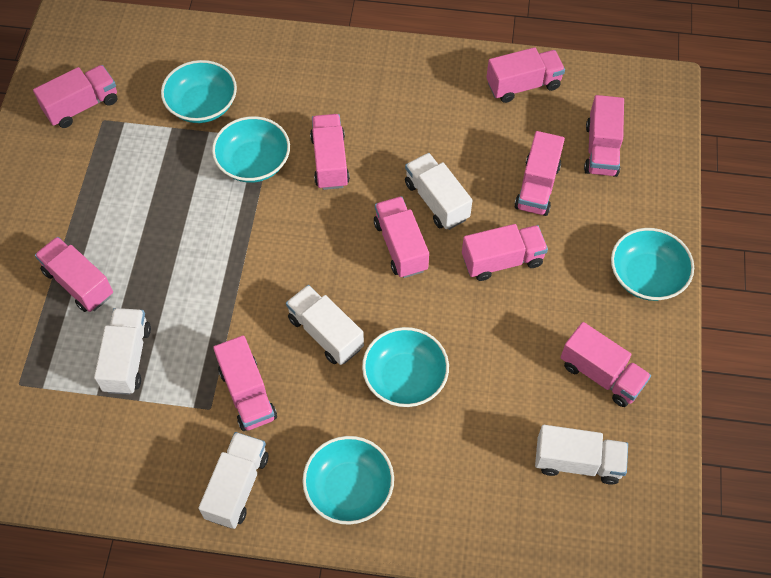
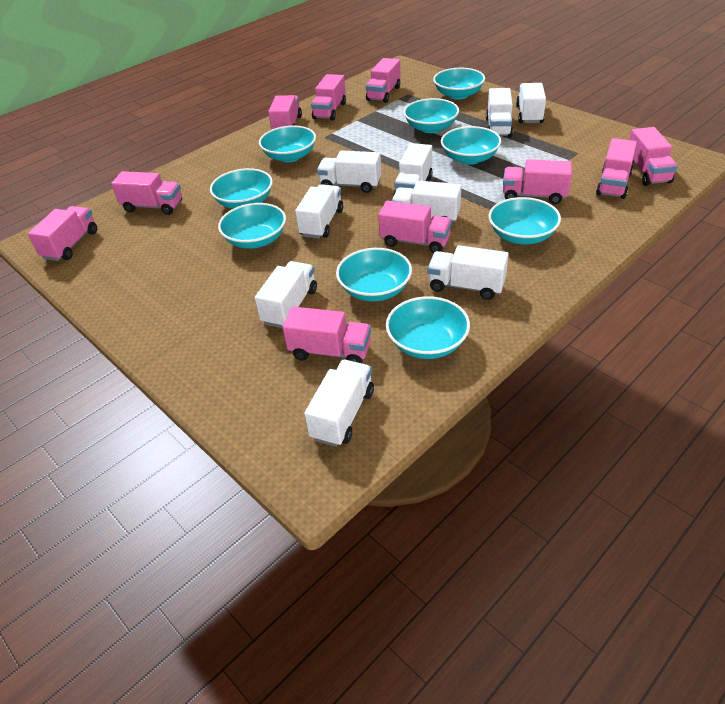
turquoise bowl: [161,60,237,123] [212,116,290,183] [302,436,394,525] [362,327,449,407] [611,228,694,301] = 5 -> [210,168,273,209] [218,203,286,249] [259,125,316,162] [336,248,412,302] [386,296,470,359] [404,98,459,133] [433,68,485,100] [441,126,501,165] [489,197,561,245] = 9
white truck: [94,308,151,395] [198,432,268,529] [286,285,364,365] [405,153,472,230] [535,425,628,485] = 5 -> [255,261,317,328] [295,184,343,239] [304,360,374,447] [317,150,381,193] [392,180,461,222] [394,143,433,194] [427,245,509,300] [486,88,513,137] [516,83,546,123] = 9

